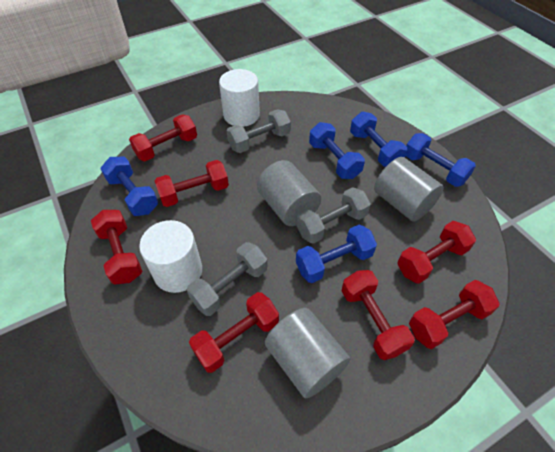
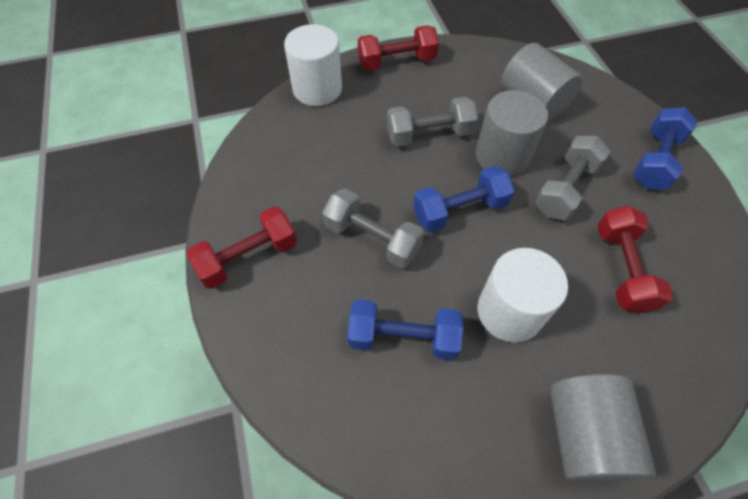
blue dumbbell: [100,157,158,216] [296,225,377,283] [309,122,365,179] [350,112,407,167] [405,133,476,187] = 5 -> [347,299,464,360] [413,166,515,232] [633,107,697,190] = 3
red dumbbell: [91,210,142,285] [129,114,197,161] [155,160,229,207] [189,292,279,373] [342,270,415,360] [397,221,476,284] [409,280,499,349] = 7 -> [187,207,297,289] [358,25,439,71] [597,206,673,313] = 3

